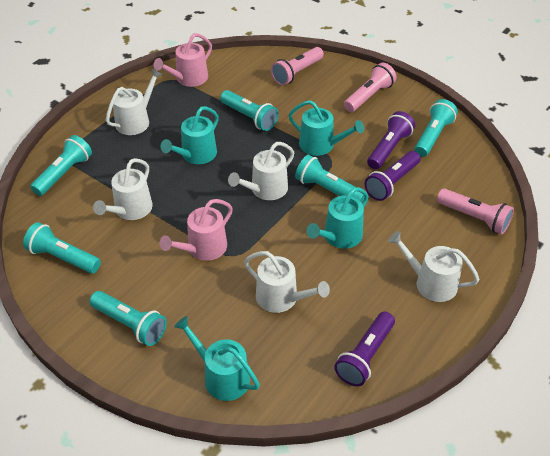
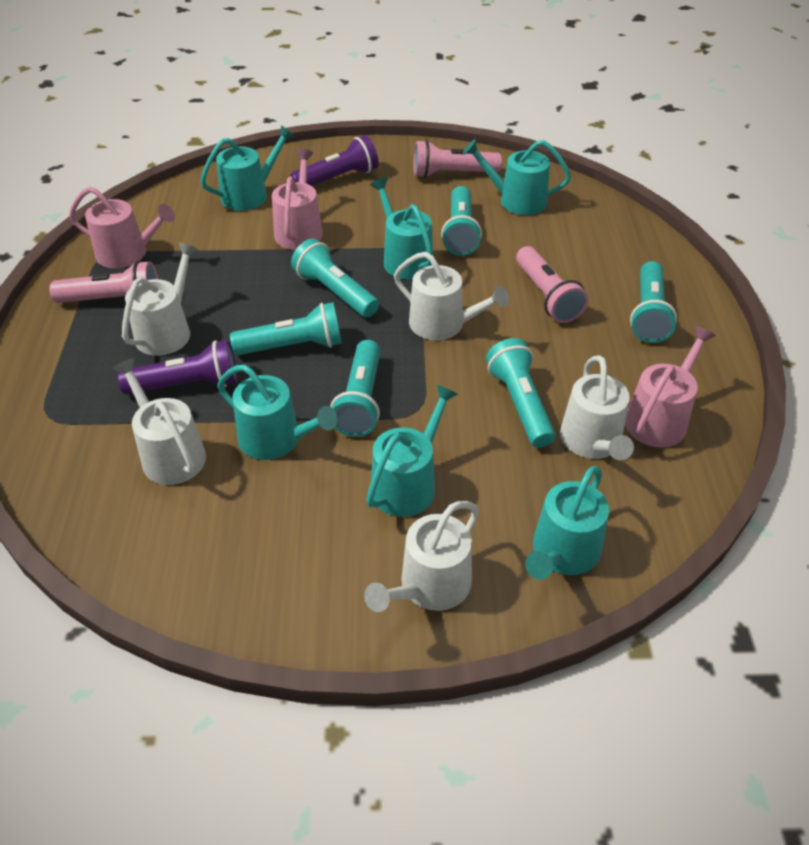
pink watering can: [154,33,212,87] [160,199,233,261] = 2 -> [69,187,175,268] [272,149,323,250] [625,326,716,448] = 3
purple flashlight: [334,312,395,386] [364,151,420,201] [367,111,415,169] = 3 -> [118,340,238,395] [290,135,379,186] = 2
turquoise watering can: [161,106,219,164] [174,316,260,401] [289,100,364,156] [306,187,369,249] = 4 -> [200,125,294,211] [217,365,337,460] [366,384,458,517] [370,177,433,279] [463,139,571,215] [525,466,609,580] = 6

